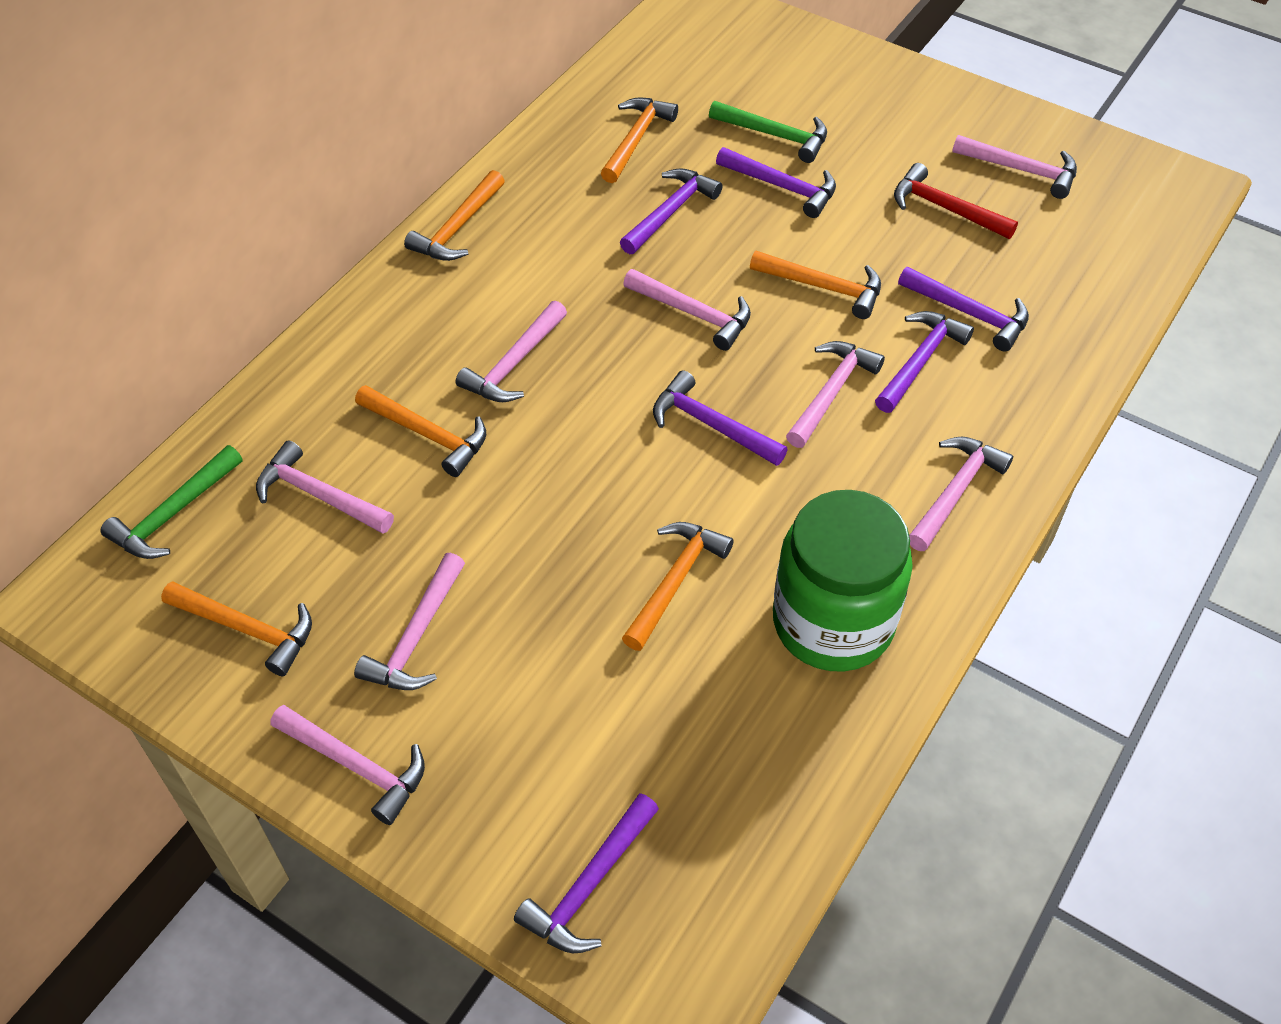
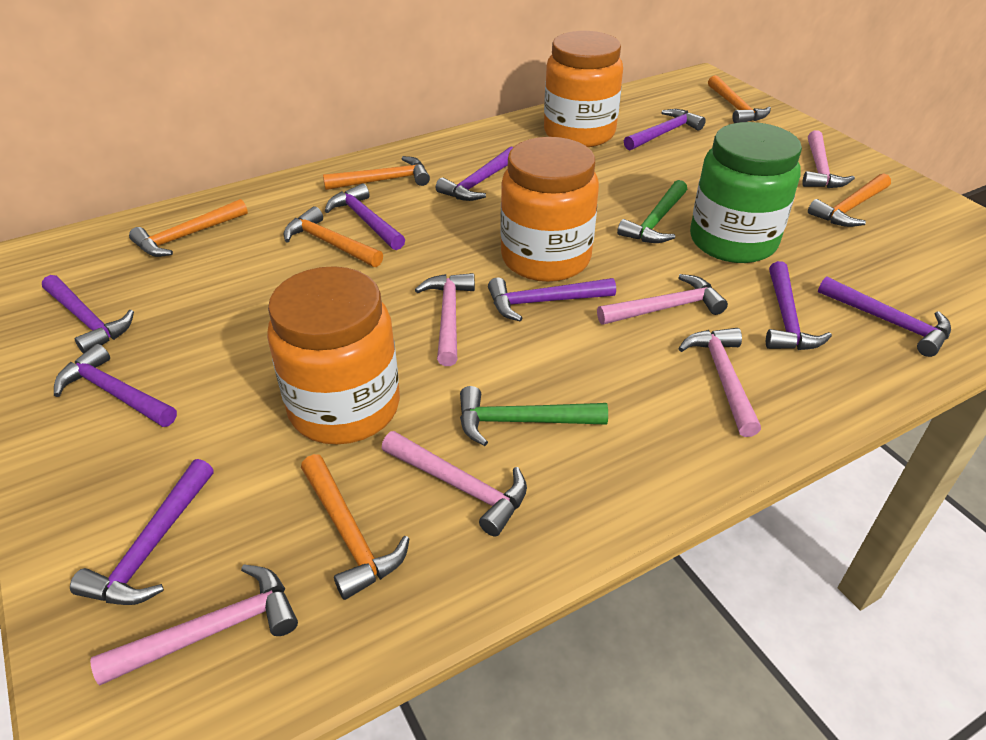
orange jar: none = 0 -> [267,266,400,444] [500,137,599,282] [544,31,623,147] = 3
pink hammer: [256,440,394,534] [270,705,425,825] [354,553,465,690] [456,301,567,402] [623,269,751,351] [786,341,885,448] [909,437,1013,551] [952,135,1077,199] = 8 -> [90,564,298,685] [382,431,527,536] [415,273,475,366] [597,274,728,325] [678,328,761,437] [802,130,855,188] = 6
purple hammer: [514,793,659,953] [620,168,722,254] [653,370,788,466] [716,147,836,218] [875,311,974,413] [898,267,1029,352] = 6 -> [42,275,134,354] [54,344,177,427] [70,459,214,605] [325,184,405,250] [436,146,513,201] [488,278,616,321] [624,109,706,150] [766,261,832,350] [818,276,951,357] = 9
red hammer: [894,163,1018,239] = 1 -> none = 0

